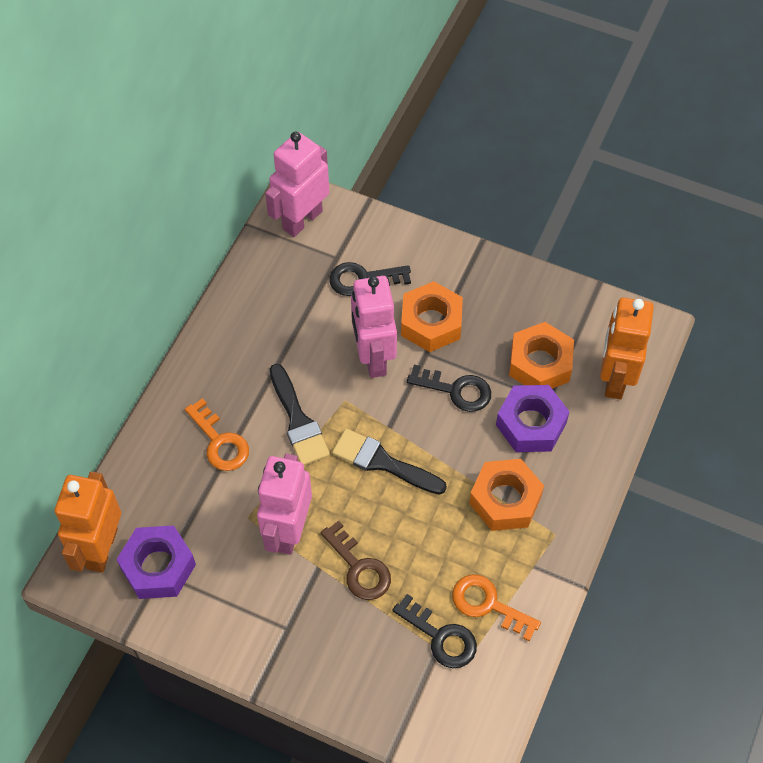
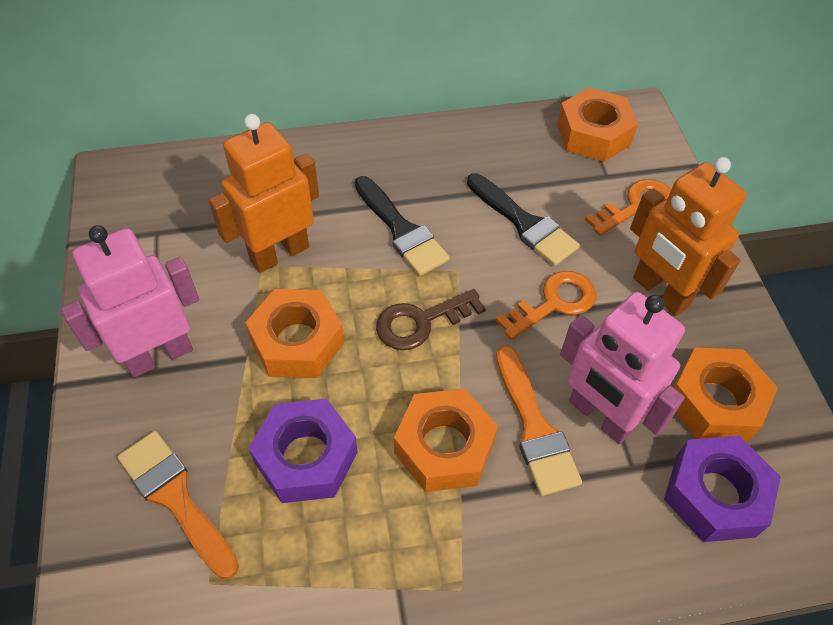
black key: [329,262,411,296] [392,594,477,668] [407,365,491,412] = 3 -> none = 0
orange brush: none = 0 -> [118,431,239,579] [496,345,582,496] = 2
orange nut: [401,281,463,352] [469,459,544,531] [509,322,574,389] = 3 -> [245,289,344,378] [394,389,498,492] [557,87,638,162] [673,348,778,442] = 4
pink robot: [257,454,312,555] [265,132,329,237] [351,276,397,378] = 3 -> [61,225,199,378] [560,292,685,444] = 2

